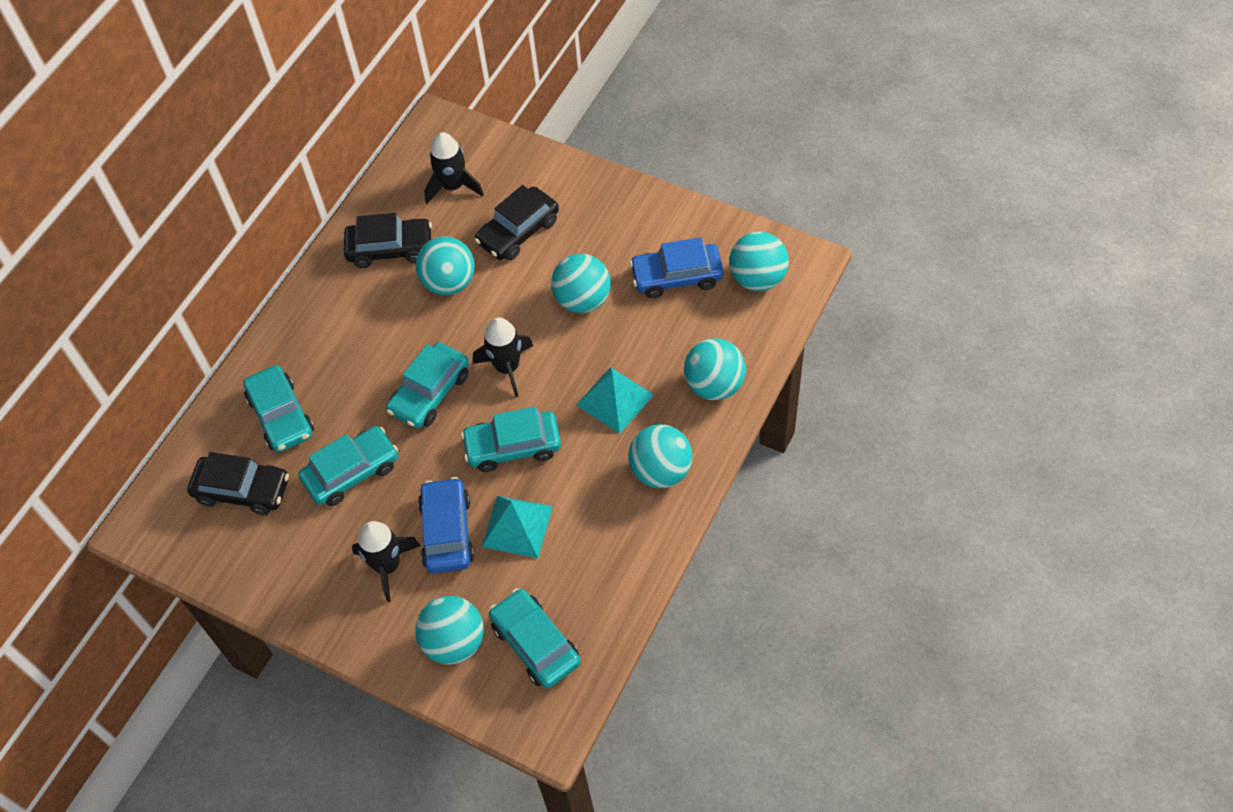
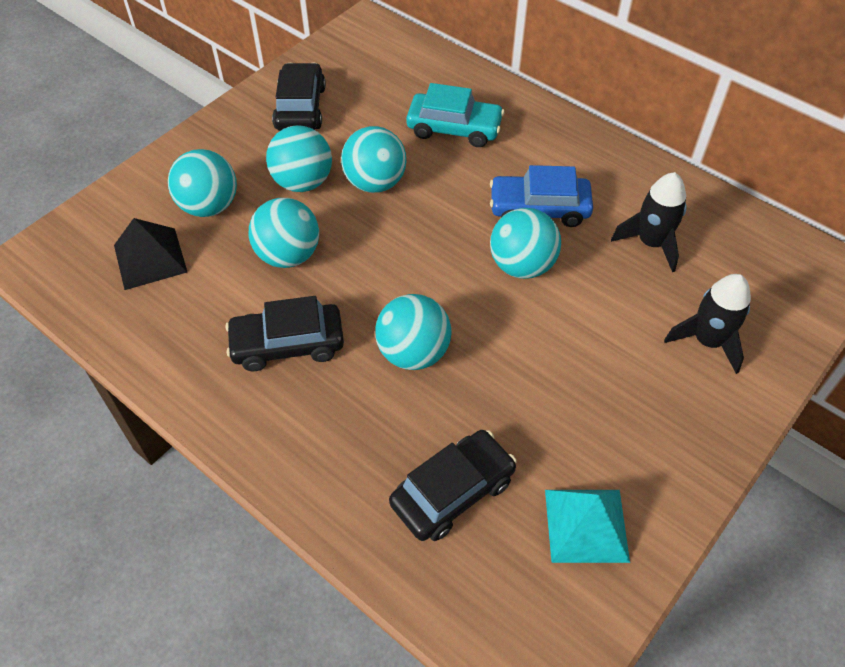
black pyramid: none = 0 -> [114,218,187,290] = 1
black rocket: [352,521,421,602] [425,132,484,204] [473,317,533,397] = 3 -> [611,172,687,272] [664,274,751,374] = 2
blue car: [418,477,475,573] [630,237,724,298] = 2 -> [490,165,593,227] = 1
turquoise car: [243,365,314,452] [298,426,398,506] [386,342,469,429] [461,407,561,472] [489,588,581,688] = 5 -> [406,83,504,147] = 1
turquoise pyramid: [482,496,553,558] [576,367,654,434] = 2 -> [545,490,630,563] = 1

